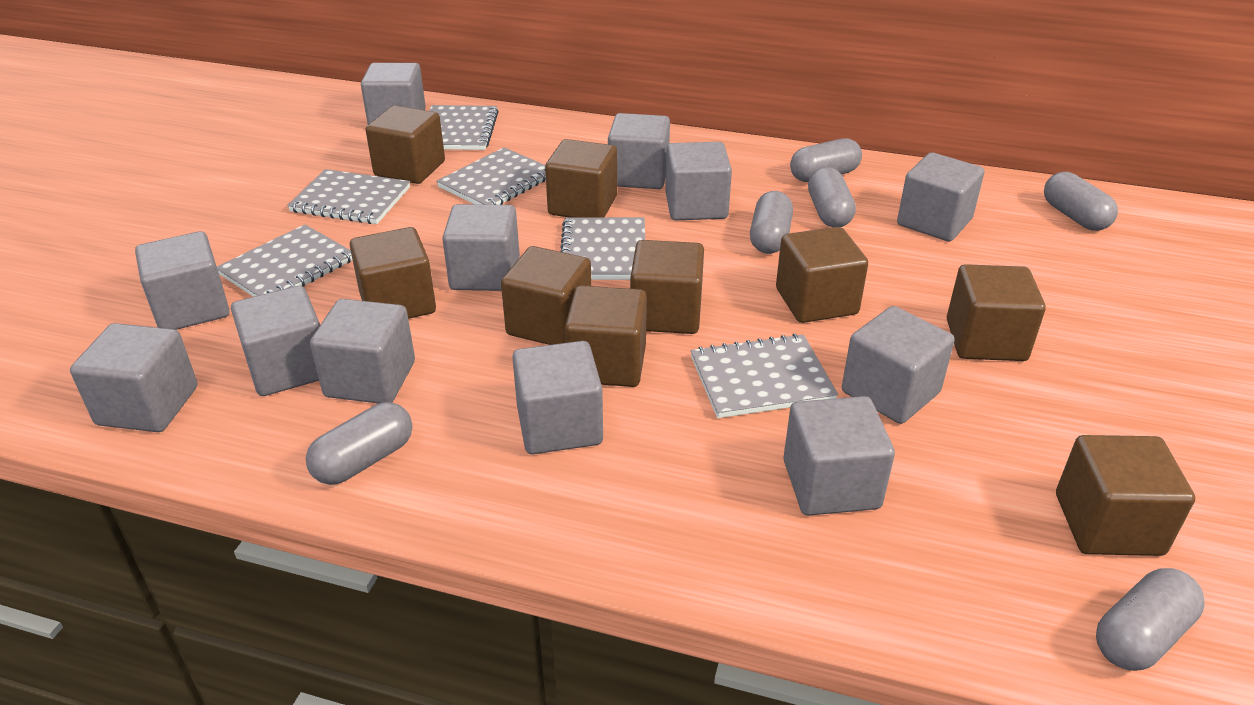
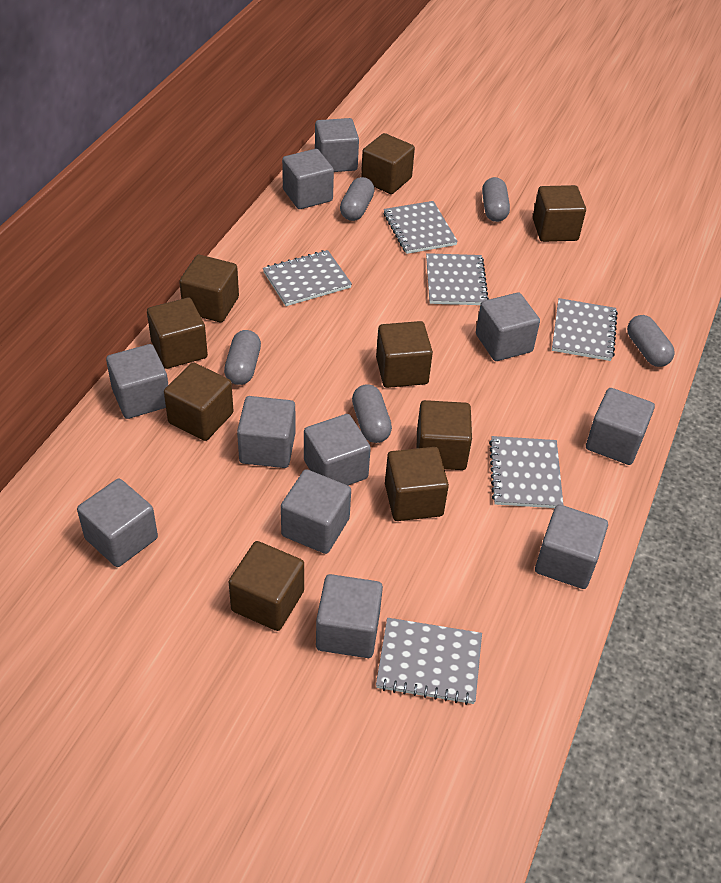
grey capsule: [306,402,412,485] [750,191,793,254] [790,138,862,182] [808,167,856,227] [1044,172,1118,231] [1096,568,1205,671] = 6 -> [224,330,261,385] [340,177,375,221] [352,384,392,443] [482,177,510,222] [627,315,675,367] = 5
grey cube: [70,323,198,432] [135,231,230,330] [231,286,320,396] [310,299,415,403] [361,63,426,124] [442,204,520,291] [512,341,603,454] [608,113,670,189] [665,142,732,220] [783,396,895,516] [842,306,955,424] [897,152,984,242] = 12 -> [77,479,158,567] [106,344,168,419] [237,396,295,468] [281,469,351,554] [282,149,334,209] [304,414,371,485] [315,118,359,172] [316,574,383,658] [476,293,540,361] [535,504,608,589] [586,388,655,465] = 11

